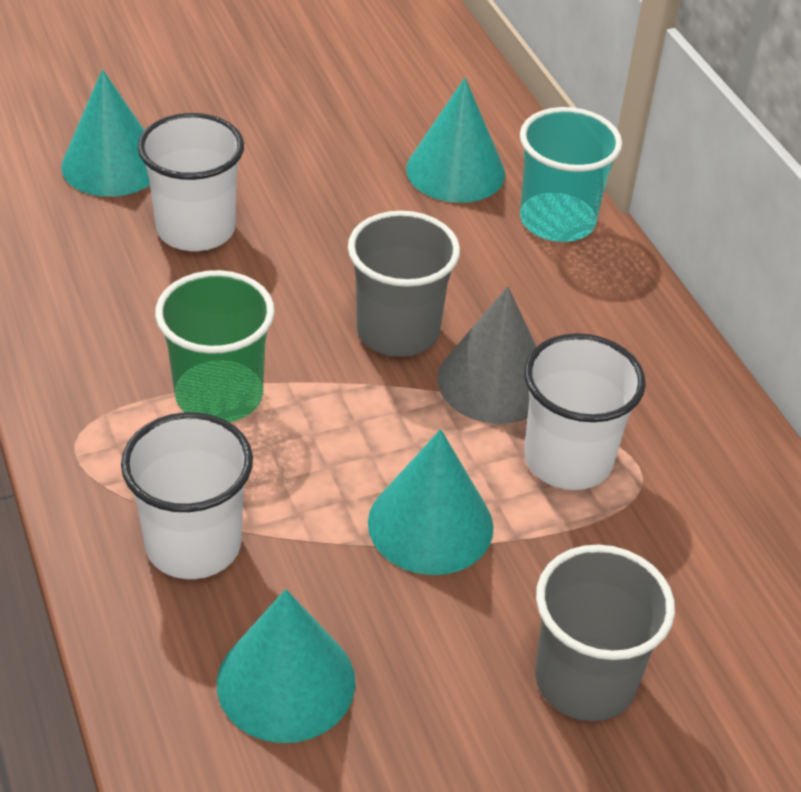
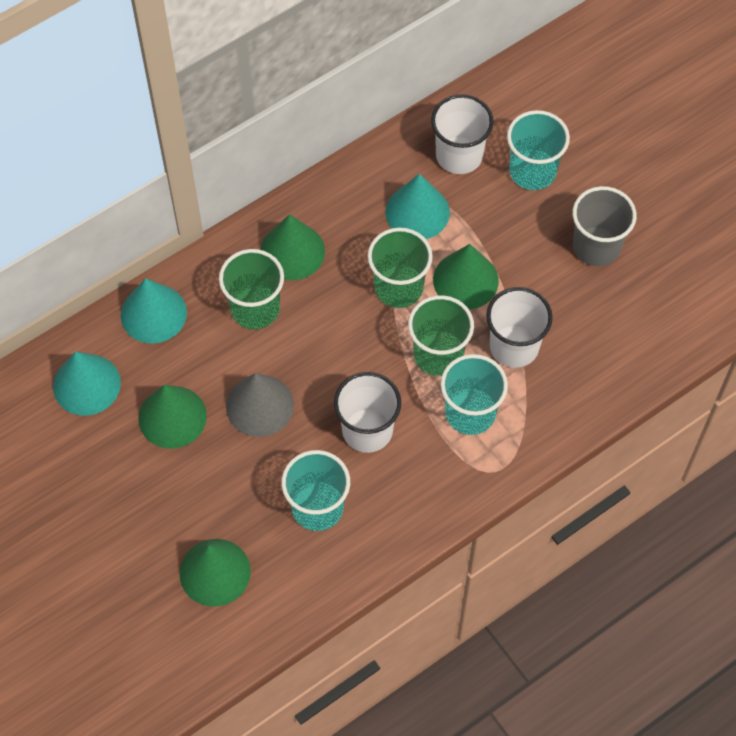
green cone: none = 0 -> [138,385,207,449] [180,539,251,607] [260,214,325,280] [433,244,499,309] = 4
green cup: [155,270,275,422] = 1 -> [219,249,284,329] [367,228,433,308] [408,295,474,376] = 3
grey cup: [348,211,460,357] [535,545,675,721] = 2 -> [572,186,637,266] = 1
turquoise cone: [61,69,150,197] [217,589,356,743] [368,429,494,575] [406,78,505,203] = 4 -> [53,351,121,416] [121,278,187,343] [385,174,450,239] = 3
turquoise cup: [520,107,622,242] = 1 -> [281,450,350,531] [440,354,508,435] [507,110,570,190] = 3

